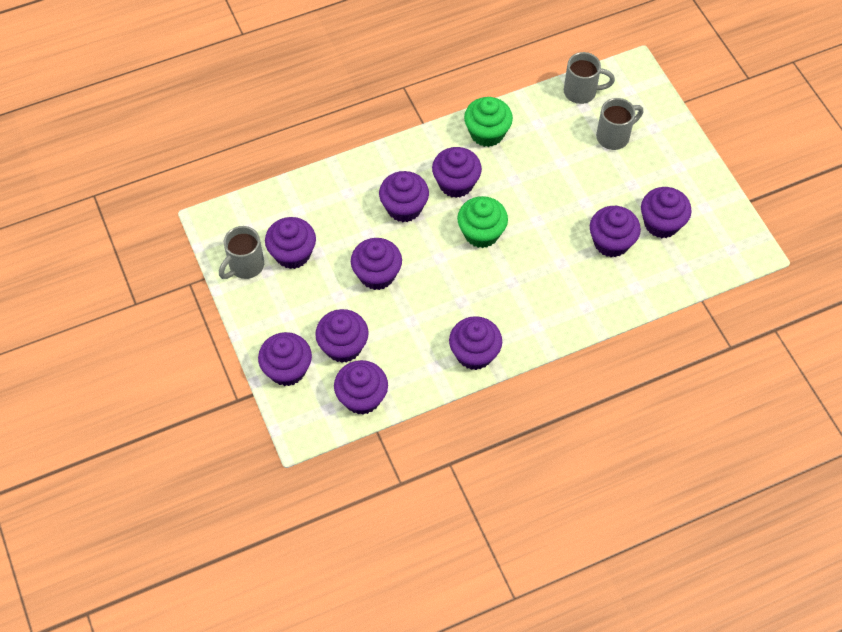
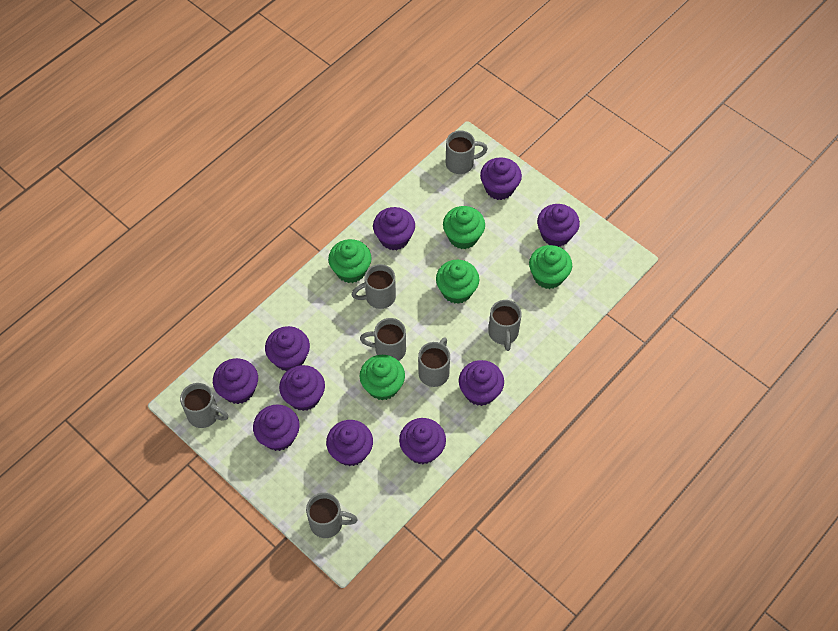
green cupcake: [457,196,508,248] [464,97,513,147] = 2 -> [328,239,372,283] [360,355,405,400] [436,260,479,304] [443,206,485,249] [529,245,572,289] = 5
grey mug: [219,226,264,279] [564,52,615,104] [596,98,643,150] = 3 -> [180,383,228,428] [306,493,358,538] [351,264,396,309] [360,318,406,361] [418,337,450,387] [446,130,488,174] [488,300,522,351] = 7

